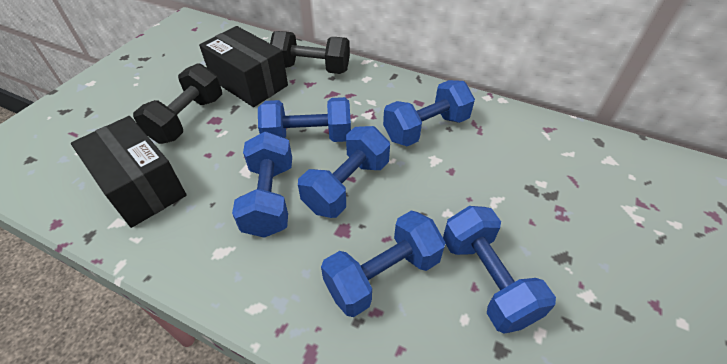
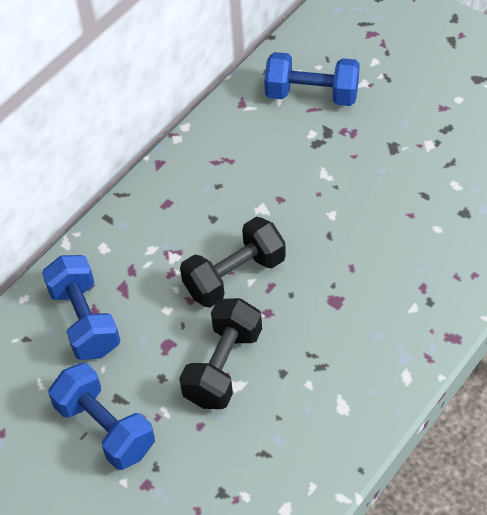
black box: [71,116,186,228] [199,26,288,107] = 2 -> none = 0
blue dumbbell: [232,132,292,238] [258,97,351,142] [298,126,390,218] [321,210,445,317] [383,80,475,146] [443,206,556,334] = 6 -> [42,255,120,360] [48,363,155,470] [264,52,360,106] = 3

